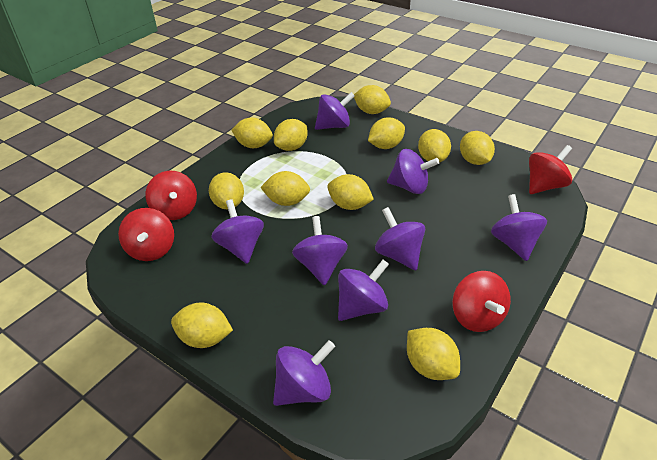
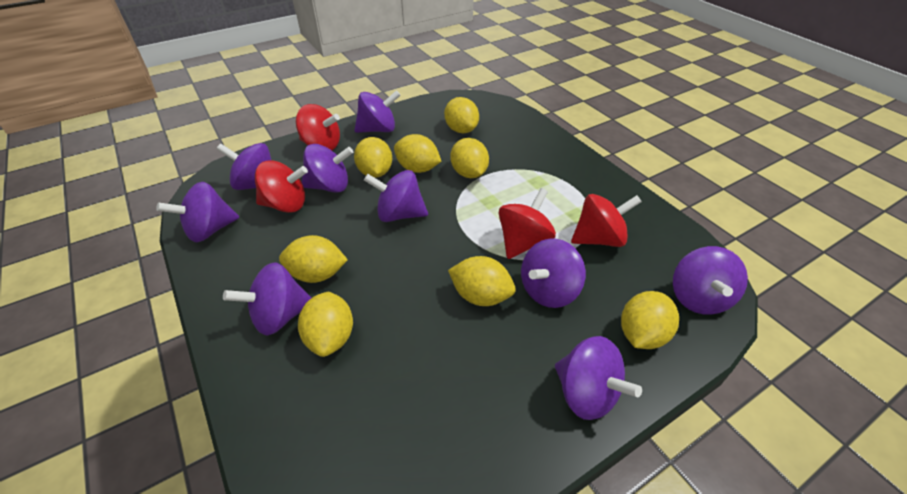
purple spinning top: [211,199,264,264] [273,340,335,406] [292,216,348,286] [315,92,355,130] [338,260,389,321] [375,207,425,270] [387,149,440,194] [491,194,547,261] = 8 -> [156,182,239,243] [217,143,271,190] [223,262,311,335] [302,144,353,193] [354,90,400,133] [364,170,428,222] [521,239,586,308] [555,336,642,420] [673,246,748,315] = 9
yellow lemon: [171,302,233,348] [209,172,244,210] [231,117,273,148] [260,171,310,206] [274,119,308,151] [327,174,374,210] [354,85,391,114] [368,117,405,149] [407,328,460,380] [418,129,451,162] [460,131,495,165] = 11 -> [279,235,348,283] [298,292,353,357] [354,137,392,178] [394,134,441,173] [444,97,479,133] [448,256,516,306] [450,138,489,178] [621,291,679,349] = 8

